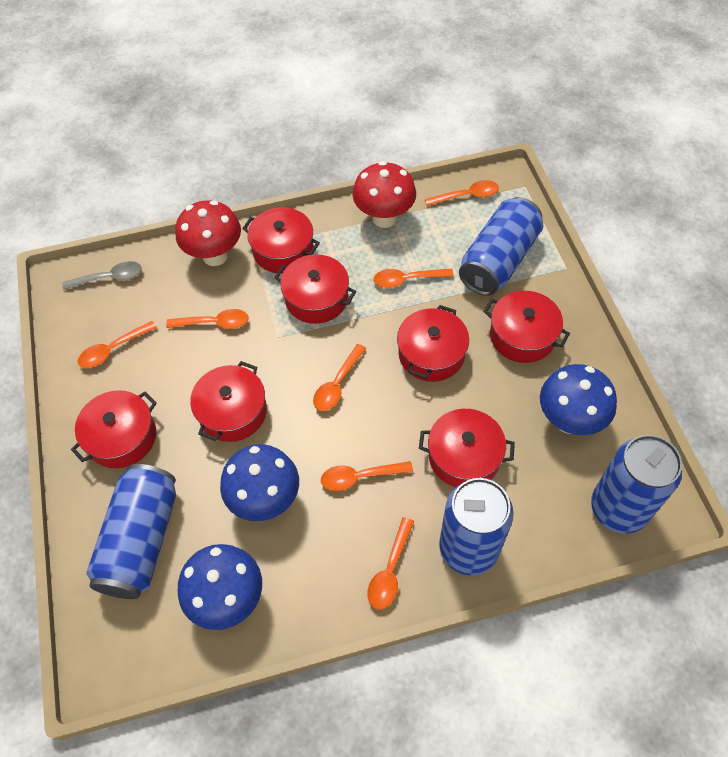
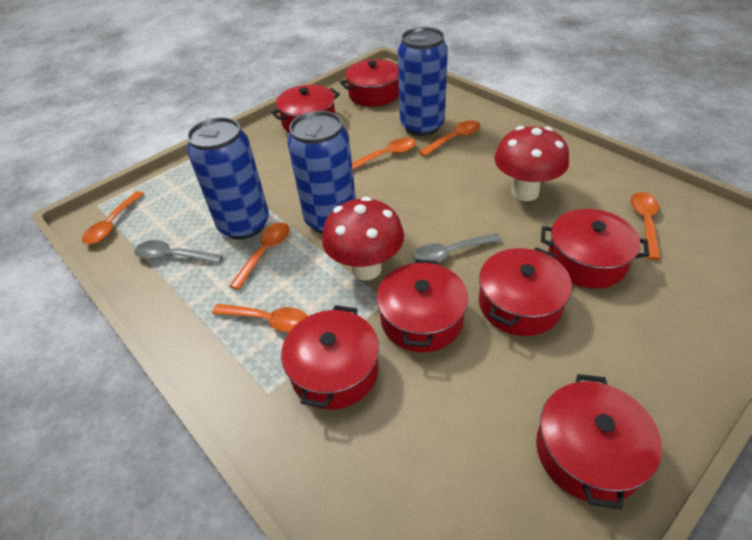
blue can: [86,464,176,599] [439,478,514,575] [459,197,543,296] [591,435,682,534] = 4 -> [187,117,269,239] [287,111,356,234] [398,27,448,136] = 3
blue mushroom: [178,544,262,630] [220,444,299,521] [540,364,617,435] = 3 -> none = 0
grey spoon: [62,261,142,290] = 1 -> [134,240,223,264] [412,233,502,263] = 2
orange spoon: [78,321,157,368] [166,309,249,329] [313,344,367,411] [321,461,413,491] [367,517,414,610] [373,269,454,288] [425,180,499,206] = 7 -> [82,191,144,244] [212,304,308,332] [229,222,290,290] [352,138,416,170] [419,120,480,157] [631,192,661,260] = 6

